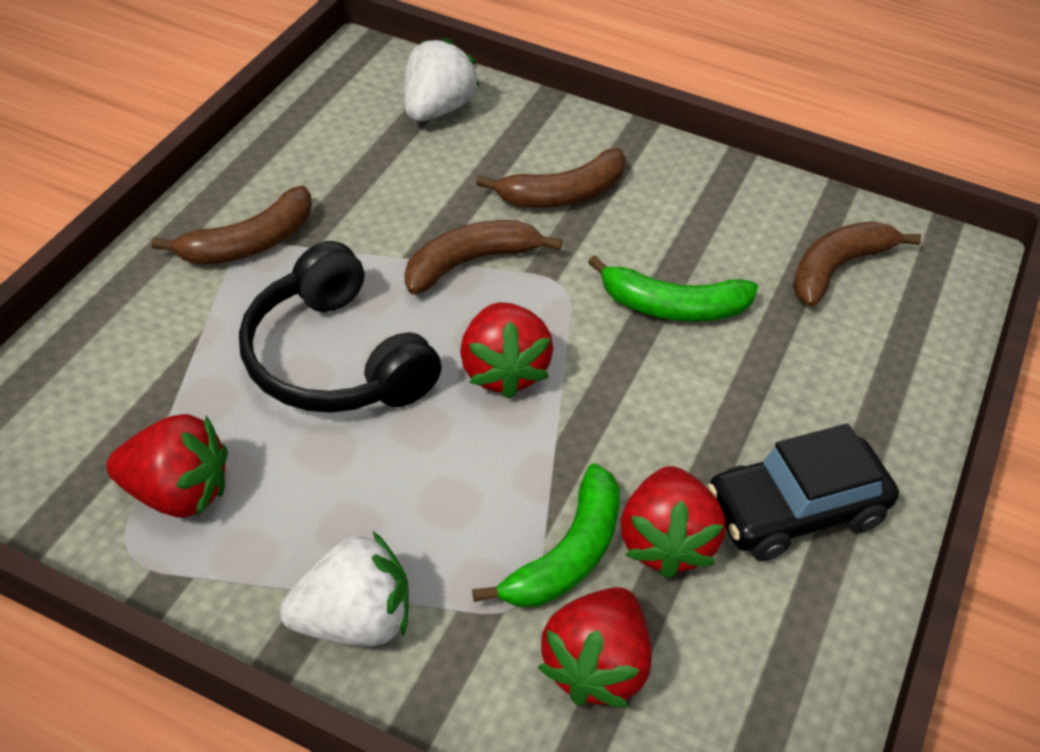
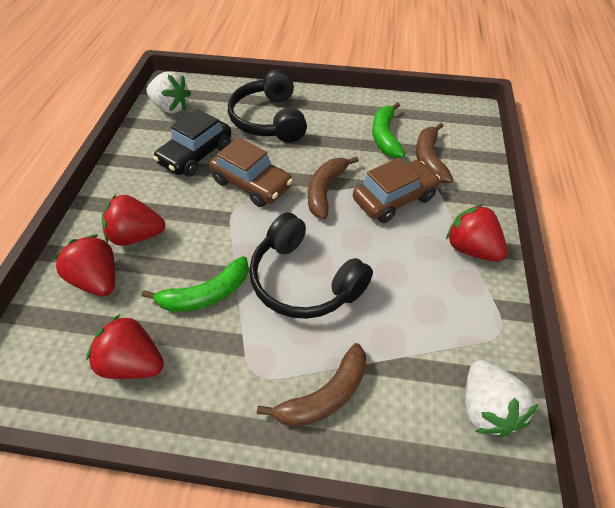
black headphones: [239,241,442,413] = 1 -> [228,69,307,142] [249,213,373,319] = 2
brown banana: [151,186,312,265] [405,220,562,295] [476,148,626,208] [793,221,921,307] = 4 -> [257,343,367,427] [308,156,359,219] [416,123,453,183] = 3
brown car: none = 0 -> [209,137,293,207] [353,158,440,223] = 2

